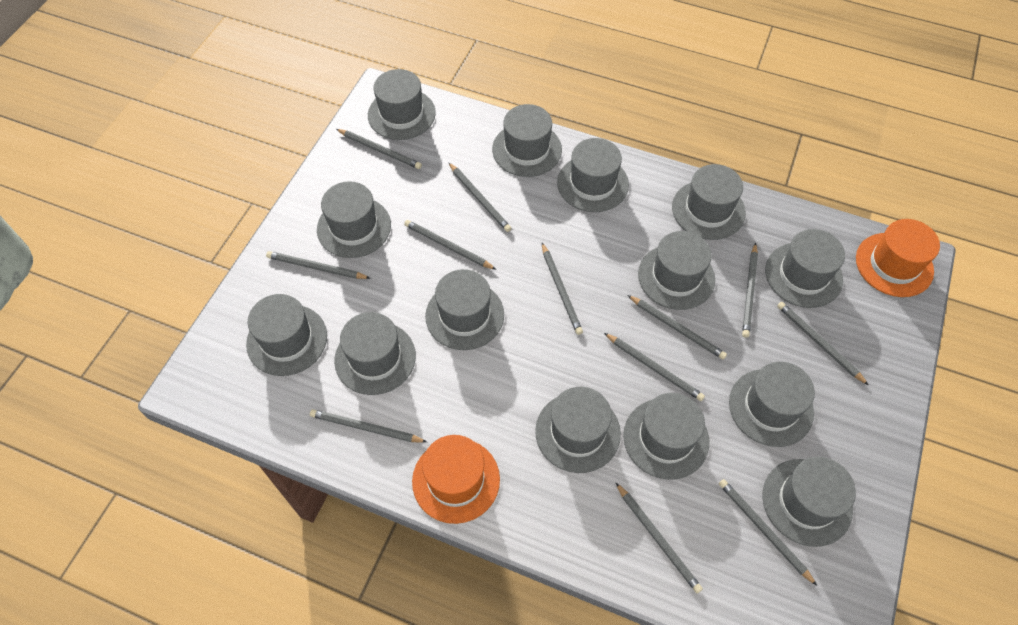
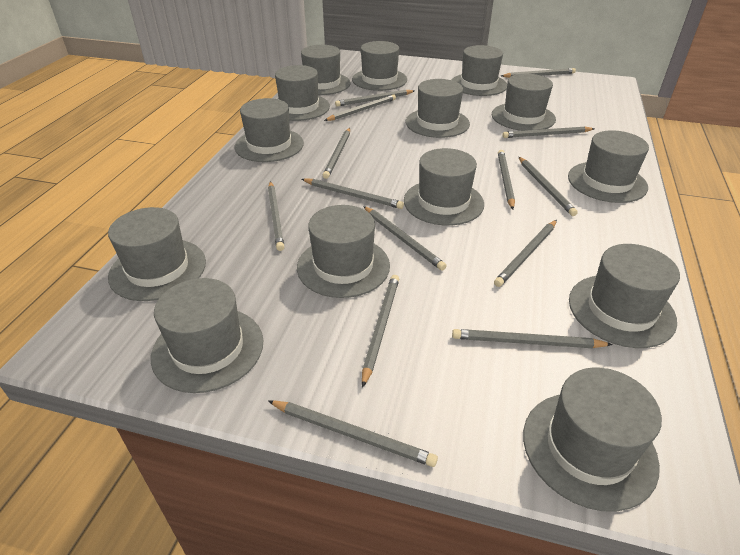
grey pencil: [266,251,371,279] [310,409,427,443] [336,129,422,169] [404,220,496,270] [448,162,511,232] [542,243,583,335] [604,333,705,401] [616,483,703,593] [628,295,727,360] [719,479,817,586] [742,243,758,338] [777,302,868,385] = 12 -> [268,181,284,251] [268,400,438,467] [302,179,404,209] [323,128,350,179] [324,95,396,121] [335,90,415,106] [362,275,399,388] [363,206,447,271] [452,329,613,348] [494,220,557,287] [498,150,515,209] [501,68,576,78] [502,127,595,138] [519,157,578,216] = 14
orange hat: [412,435,500,524] [856,219,940,297] = 2 -> none = 0

